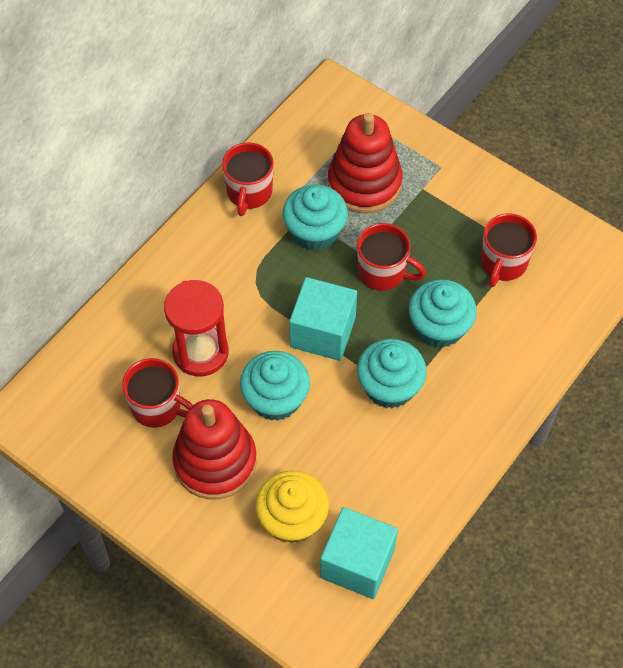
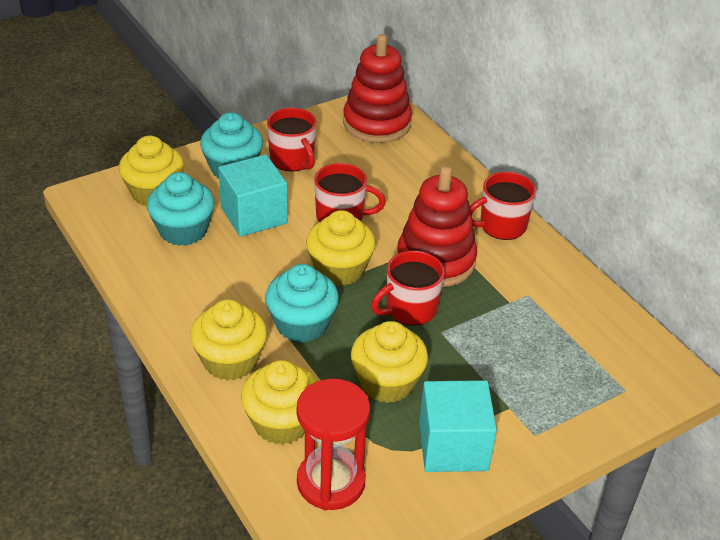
turquoise cupcake: [240,351,310,421] [283,184,348,251] [357,339,427,409] [409,279,477,348] = 4 -> [147,172,215,246] [200,112,263,179] [265,264,339,343] = 3
yellow cupcake: [255,471,329,543] = 1 -> [119,135,184,207] [190,299,267,381] [241,360,317,445] [306,210,376,286] [351,321,428,403] = 5

